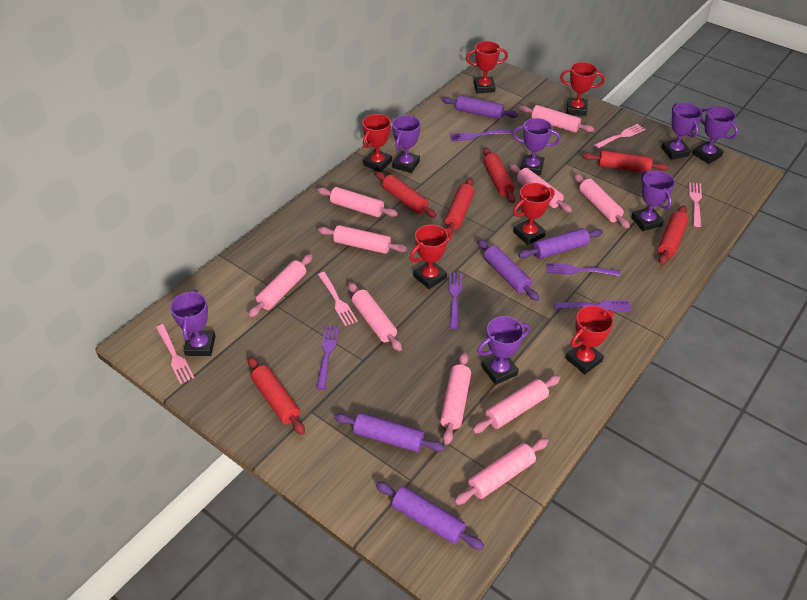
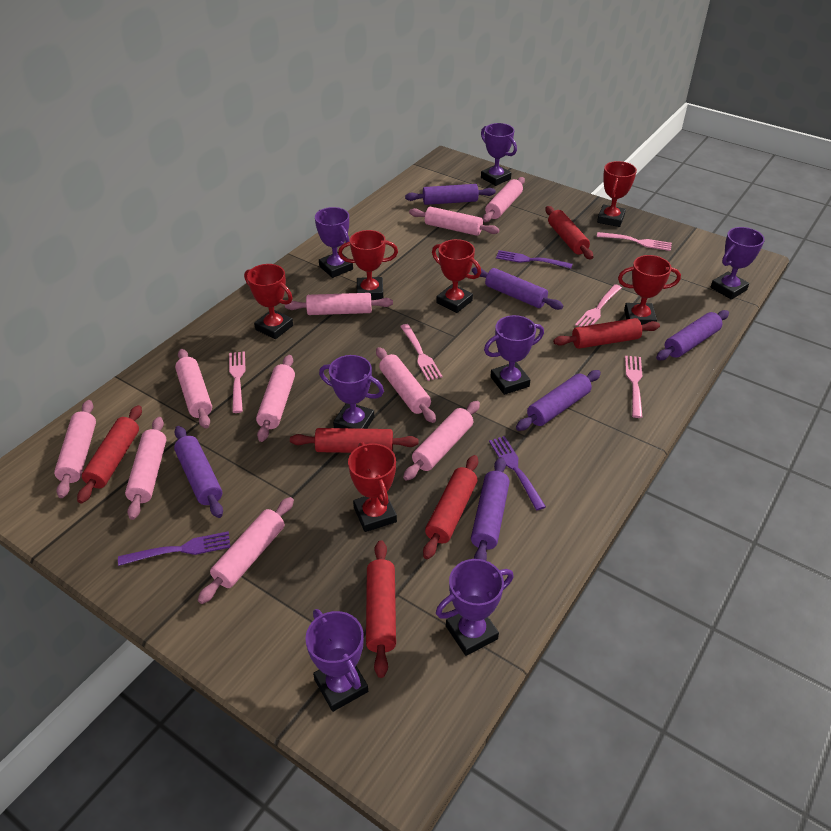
pink fork: [156,324,194,384] [318,272,358,326] [594,124,645,148] [689,182,702,227] = 4 -> [229,351,245,413] [400,324,442,381] [575,284,622,327] [597,232,672,251] [625,356,642,418] = 5
purple fork: [316,325,339,390] [448,272,462,329] [450,130,512,141] [546,263,621,276] [554,300,632,312] = 5 -> [118,531,230,566] [489,436,546,510] [496,250,572,269] = 3
purple rolling pin: [334,413,445,452] [376,482,484,550] [442,95,518,119] [477,239,539,301] [518,228,603,259] = 5 -> [174,426,223,518] [405,184,496,205] [471,457,510,560] [472,267,564,310] [516,370,601,431] [656,310,729,360] = 6

